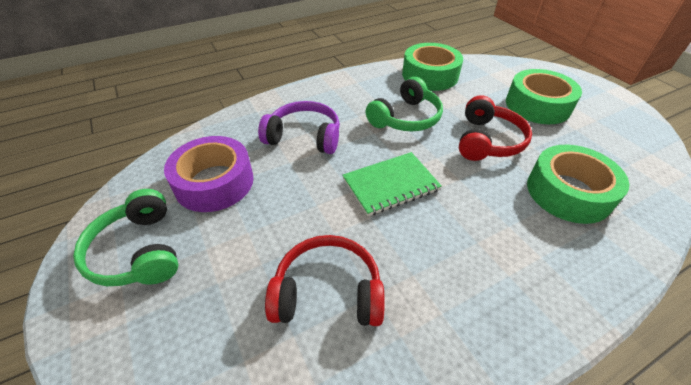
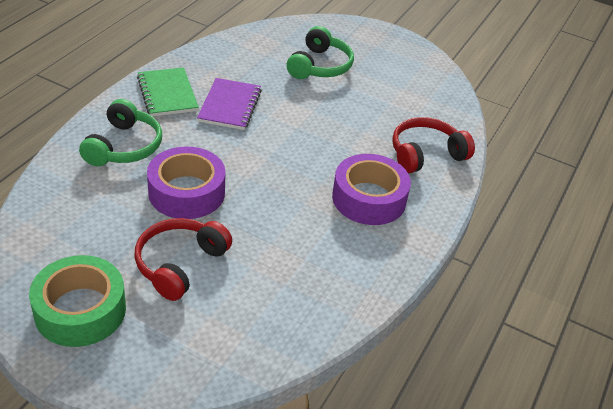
green tape: [402,43,463,91] [506,69,582,124] [527,145,629,224] = 3 -> [29,255,126,347] = 1
purple headphones: [258,101,340,154] = 1 -> none = 0
purple notebook: none = 0 -> [197,78,262,130] = 1
purple tape: [164,136,254,212] = 1 -> [147,147,225,219] [332,154,411,225] = 2

